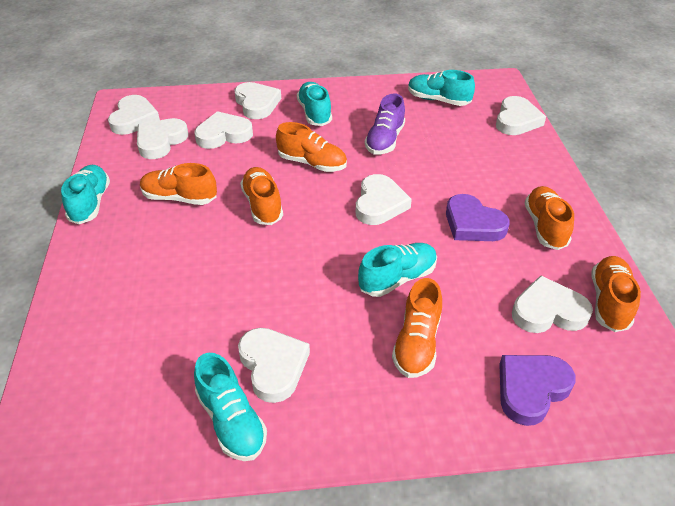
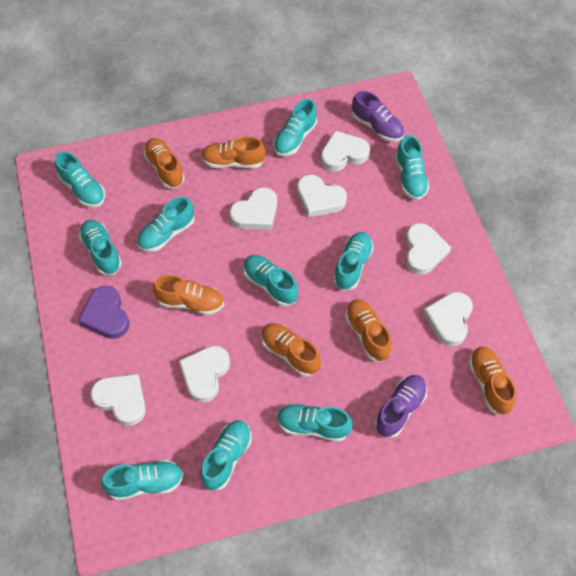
purple heart: [446,194,510,241] [499,355,576,426] = 2 -> [78,286,130,339] = 1
purple shoe: [365,93,405,155] = 1 -> [352,91,404,142] [375,375,427,438] = 2
turquoise shoe: [61,165,110,224] [194,353,267,461] [297,82,332,126] [358,243,437,297] [408,70,475,106] = 5 -> [55,151,105,207] [79,220,122,275] [101,460,184,501] [137,197,195,252] [200,420,252,490] [243,255,298,306] [273,99,317,156] [277,403,353,442] [333,232,374,290] [395,135,429,200] = 10
white heart: [108,95,160,135] [137,118,188,159] [195,111,253,149] [234,82,281,119] [238,328,310,403] [356,174,412,225] [496,96,546,135] [512,275,593,333] = 8 -> [90,374,146,426] [179,346,230,402] [229,187,277,230] [297,175,347,217] [321,131,370,172] [405,223,451,275] [423,292,473,346] = 7

